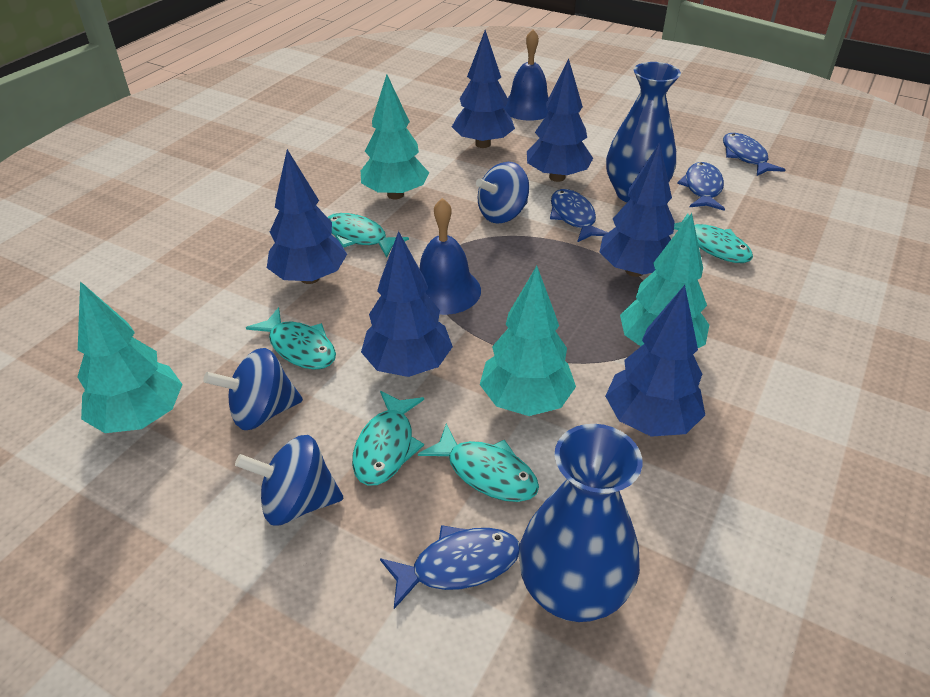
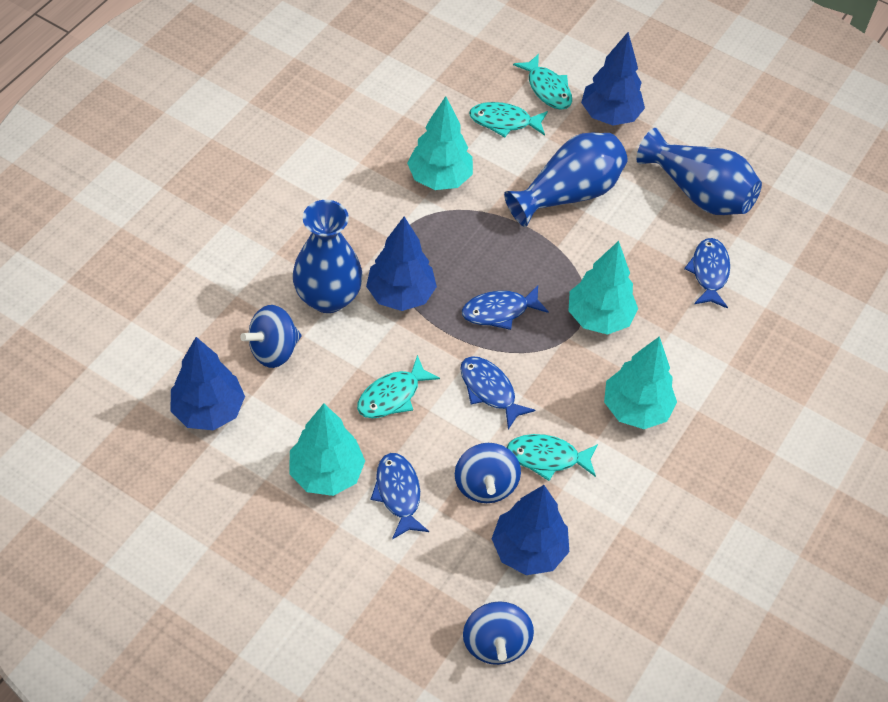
blue bell: [419,198,481,315] [504,29,549,121] = 2 -> none = 0
blue tree: [267,149,347,284] [361,231,453,377] [452,30,515,148] [527,58,593,182] [600,142,675,277] [605,285,705,437] = 6 -> [170,337,245,431] [366,217,437,311] [492,485,569,575] [581,32,645,126] = 4
blue vase: [519,424,642,622] [606,62,681,202] = 2 -> [292,200,363,313] [504,133,628,227] [636,128,762,215] = 3
turquoise fish: [246,307,336,370] [328,213,409,258] [352,391,424,486] [418,424,539,502] [674,213,753,263] = 5 -> [357,355,440,418] [469,102,548,137] [507,434,598,481] [513,54,572,110] = 4

